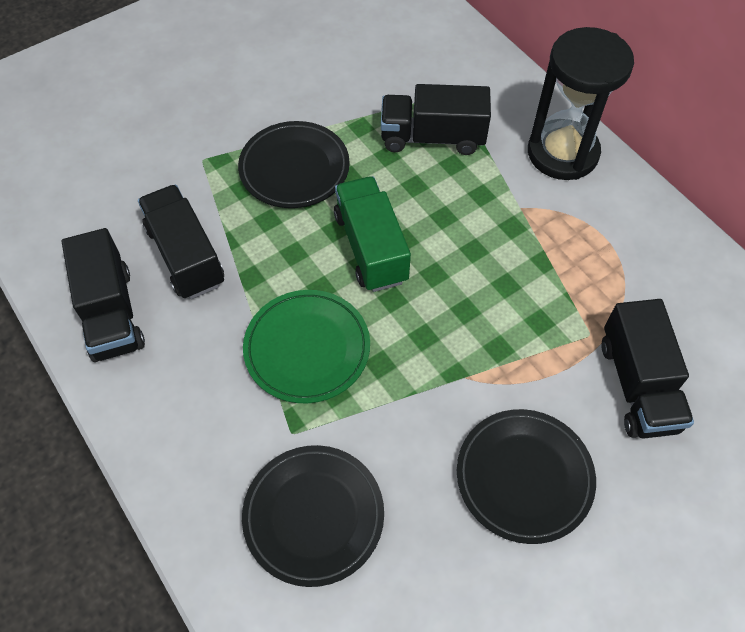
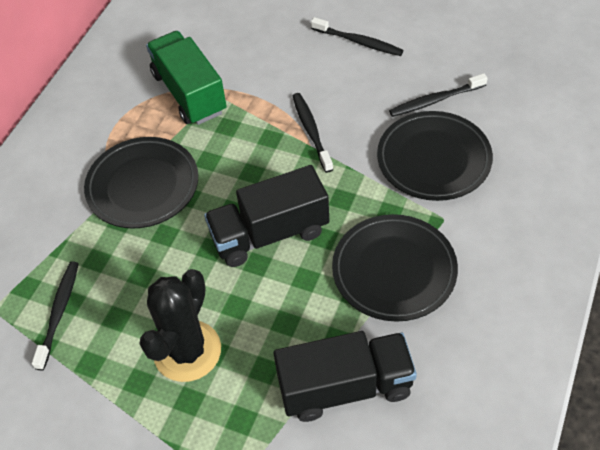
black cactus: none = 0 -> [139,269,221,382] = 1
black hourglass: [528,27,634,180] = 1 -> none = 0
black toothbrush: none = 0 -> [31,261,79,371] [293,93,333,173] [311,17,404,56] [389,73,488,117] = 4
black truck: [62,228,145,362] [138,184,224,299] [381,84,491,155] [601,299,694,438] = 4 -> [204,165,329,267] [274,331,417,422] = 2
green plate: [243,290,370,403] = 1 -> none = 0

